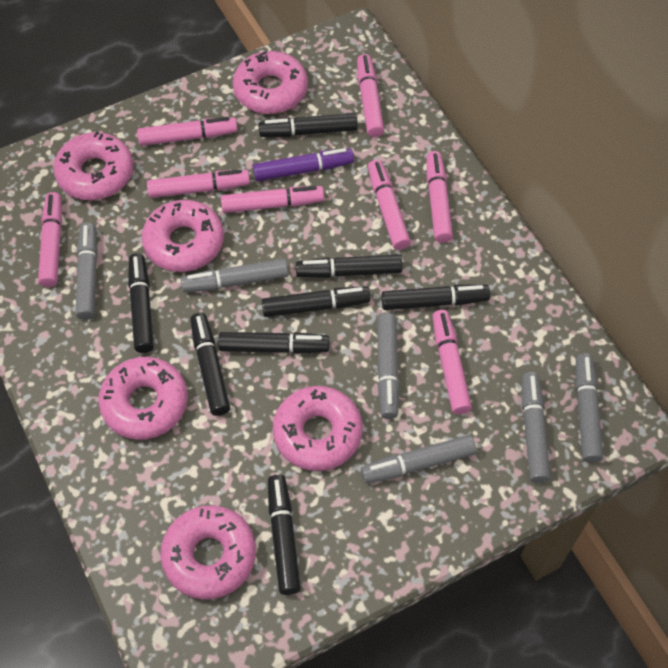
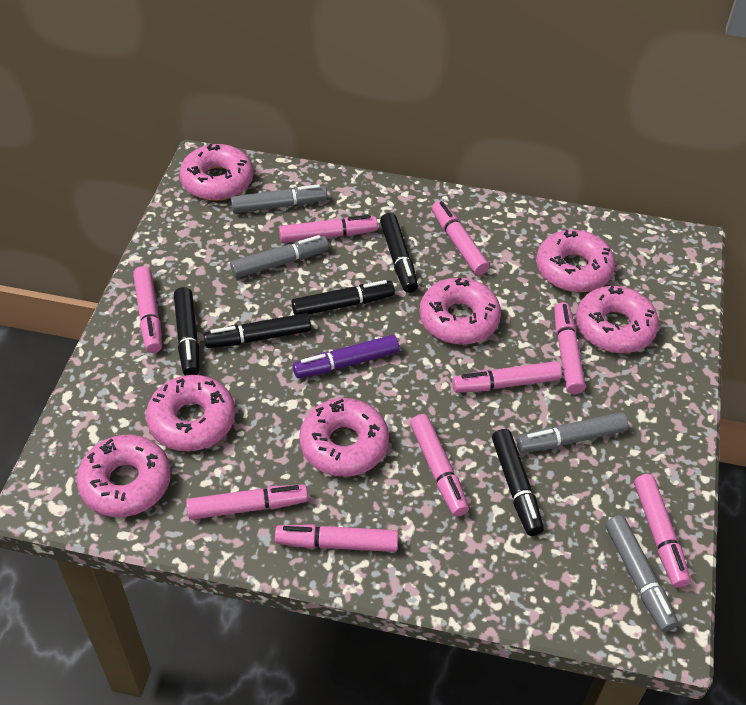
black marker: [128,253,154,353] [190,313,230,416] [218,332,330,354] [258,113,358,137] [262,286,370,317] [268,475,301,595] [296,254,403,278] [381,285,490,310] = 8 -> [174,287,199,375] [204,313,311,348] [292,280,395,315] [380,213,418,293] [492,429,544,536] = 5
grey marker: [76,223,98,320] [181,259,289,292] [361,435,476,483] [377,313,400,419] [522,372,550,483] [575,353,603,463] = 6 -> [230,235,329,278] [231,184,327,213] [517,412,628,453] [605,515,678,632] = 4
pink donut: [53,131,133,200] [98,357,188,440] [142,200,224,272] [160,505,256,600] [233,51,308,114] [273,386,362,471] = 6 -> [76,435,171,517] [146,375,235,451] [180,144,254,201] [299,398,389,477] [419,277,501,345] [536,230,615,292] [576,286,659,353] = 7
pink marker: [38,192,62,287] [137,117,238,146] [147,169,250,198] [221,186,324,213] [357,54,384,137] [368,160,411,250] [426,151,453,243] [432,310,472,414] = 8 -> [133,266,162,353] [186,484,308,520] [275,524,398,552] [279,215,378,243] [410,414,469,517] [432,201,490,275] [452,361,562,393] [554,302,586,394] [634,474,691,588] = 9

